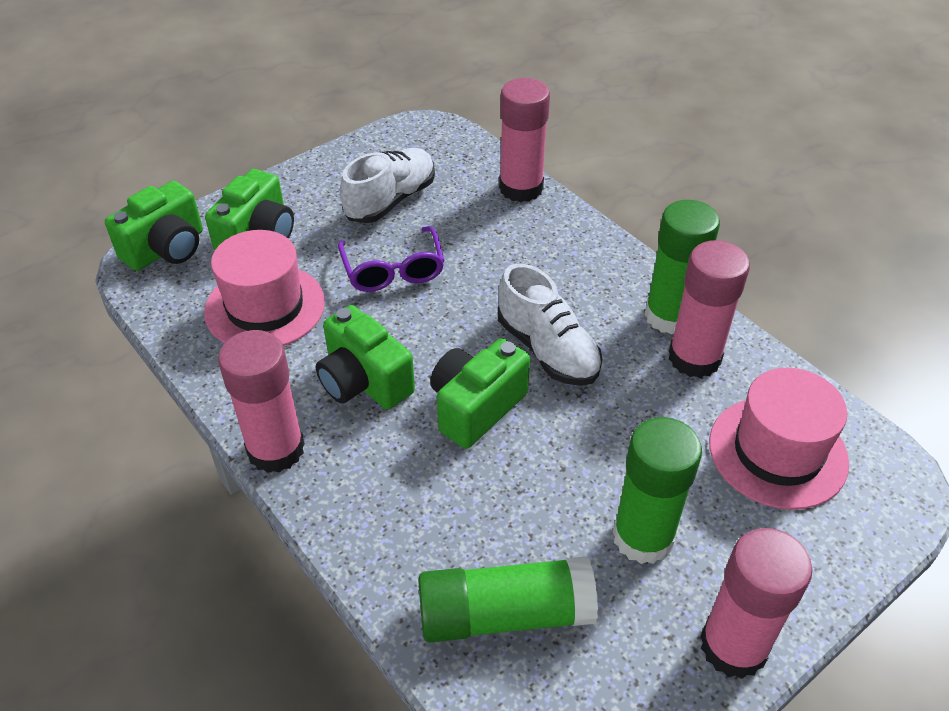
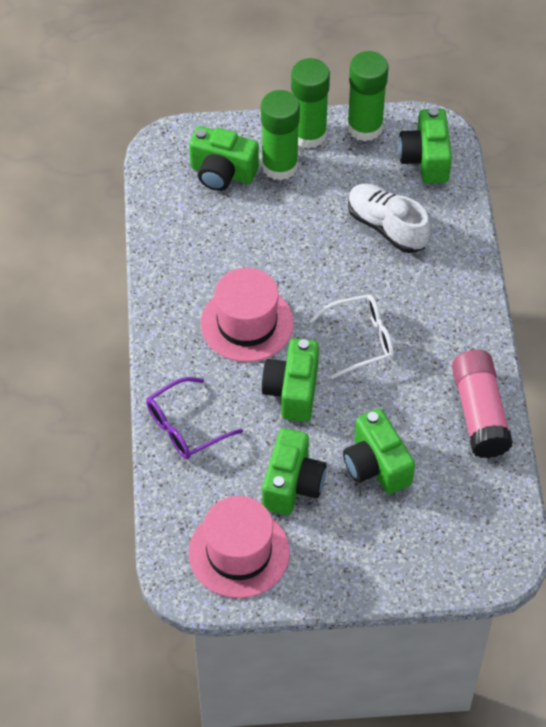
green camera: [105,181,203,271] [205,169,294,251] [316,305,415,410] [430,338,530,449] = 4 -> [189,126,259,191] [261,339,319,422] [262,428,326,515] [343,409,415,494] [398,108,452,183] = 5
pink glue stick: [218,330,305,473] [499,78,550,203] [669,240,750,378] [700,528,813,679] = 4 -> [452,350,513,458] = 1
white glasses: none = 0 -> [309,294,394,379] = 1
white shoe: [340,148,435,223] [498,264,602,386] = 2 -> [348,184,431,253] = 1

